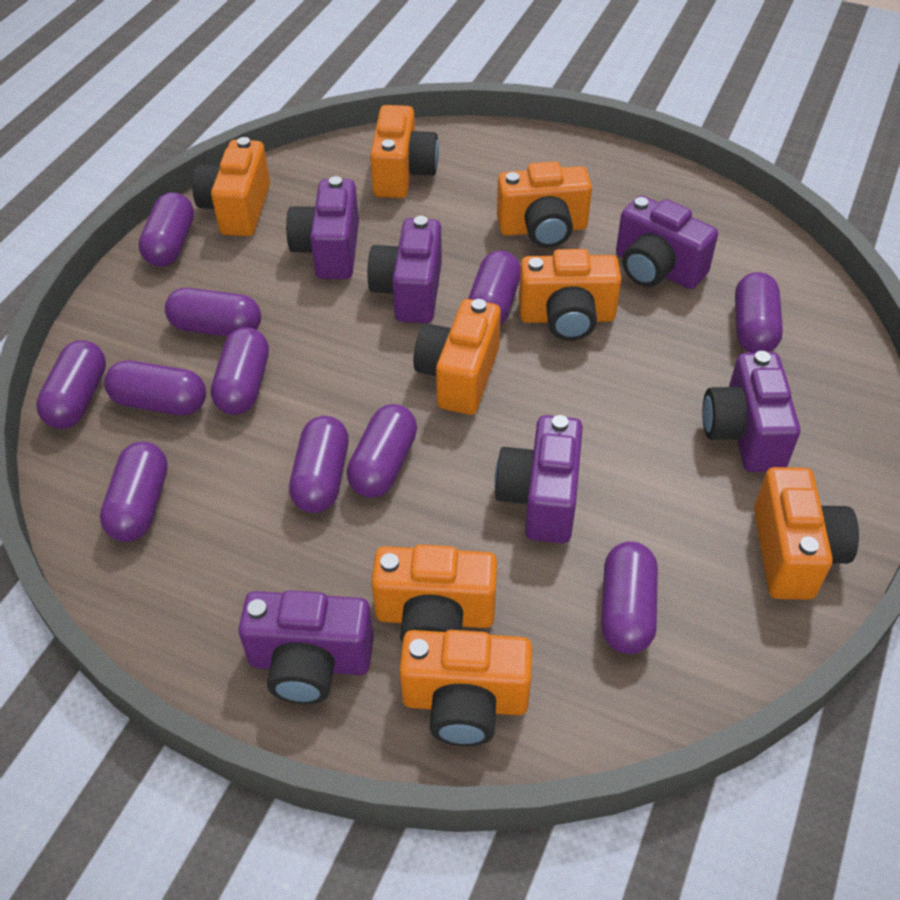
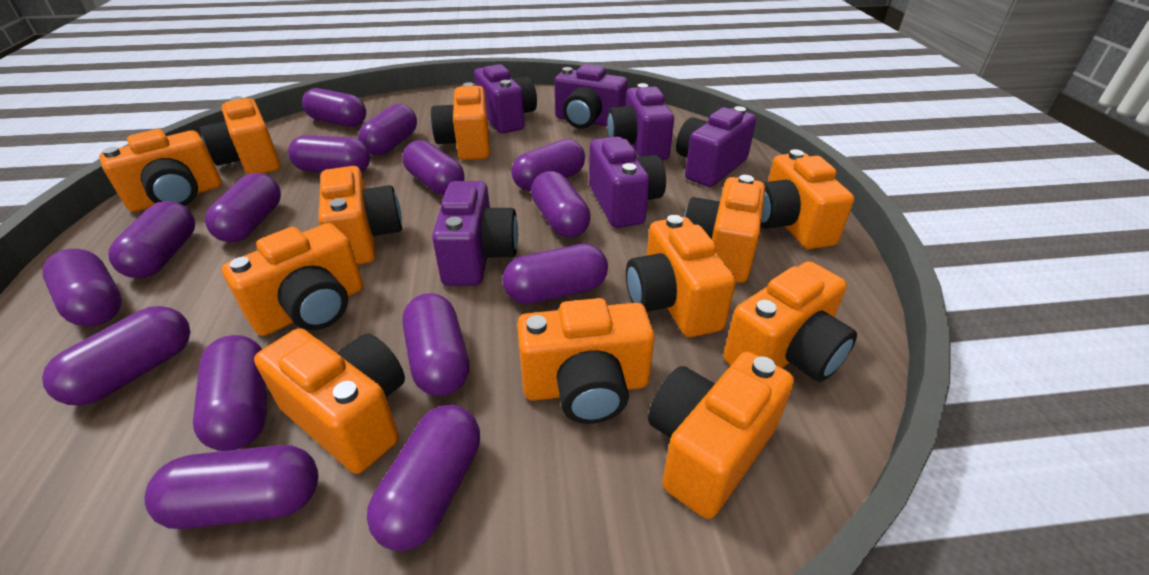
orange camera: [192,137,270,236] [370,105,439,198] [371,545,497,643] [399,630,532,746] [413,299,501,415] [497,161,592,248] [519,249,621,341] [754,467,859,600] = 8 -> [99,129,222,212] [200,96,281,174] [222,223,363,336] [254,328,405,474] [319,166,402,265] [431,82,490,160] [517,298,655,424] [626,215,736,337] [648,352,794,519] [684,175,765,283] [723,261,857,382] [761,149,854,249] = 12
purple capsule: [36,341,106,429] [100,442,168,542] [104,361,206,415] [139,192,194,267] [165,288,261,337] [211,327,269,415] [289,416,349,513] [347,404,417,498] [468,250,521,325] [601,542,658,654] [735,272,783,353] = 11 -> [42,306,190,406] [43,249,122,326] [109,201,195,278] [145,445,318,529] [193,335,267,451] [205,173,281,242] [288,135,370,173] [302,88,366,127] [358,104,417,155] [367,405,480,551] [402,293,469,396] [403,140,465,195] [502,244,608,304] [511,139,585,191] [531,171,591,238] = 15

